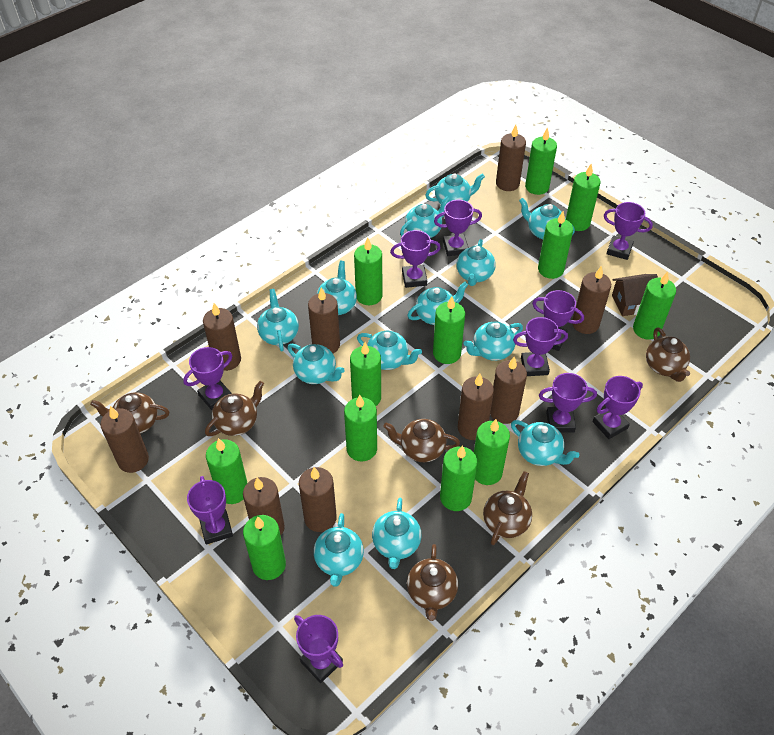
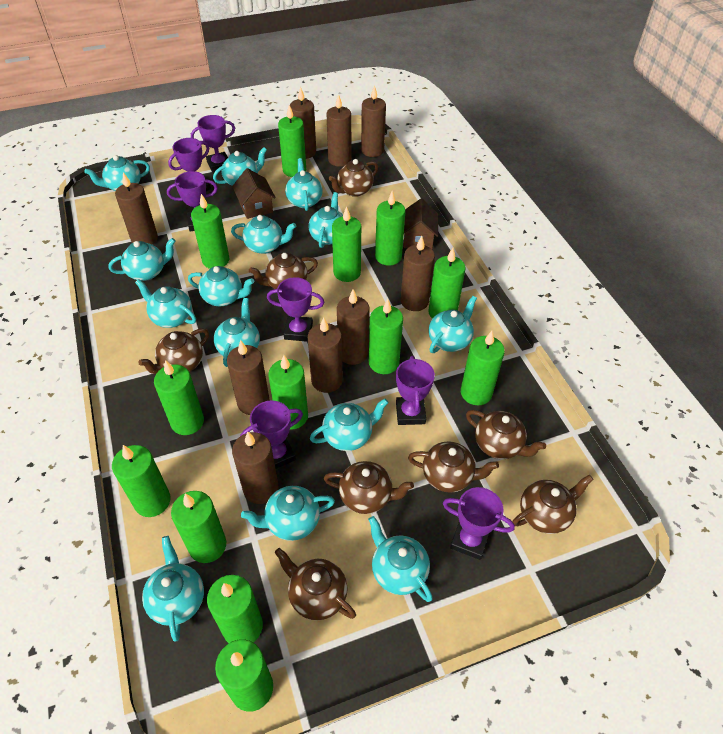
brown house: [612,274,658,316] = 1 -> [232,168,276,219] [404,199,438,249] = 2
brown teapot: [90,392,169,434] [205,381,264,436] [383,419,460,462] [407,544,458,621] [483,471,532,545] [646,328,690,382] = 6 -> [138,328,209,374] [249,253,318,289] [275,548,356,620] [324,461,414,514] [328,159,378,197] [408,441,499,493] [466,410,546,459] [512,475,594,534] = 8
green candle: [206,438,247,504] [243,515,286,580] [344,395,377,462] [350,342,381,406] [354,238,382,305] [433,296,465,364] [440,445,477,511] [474,419,510,485] [525,127,557,195] [538,211,573,279] [566,164,600,231] [633,271,676,340] = 12 -> [112,445,171,517] [154,360,204,435] [171,491,226,563] [191,194,229,269] [207,575,263,643] [215,639,273,712] [268,355,308,430] [278,105,306,177] [332,206,361,282] [369,299,403,374] [375,191,406,266] [428,248,466,319] [461,331,505,405] = 13
purple trophy: [183,347,232,410] [187,476,233,544] [294,615,343,683] [390,230,441,288] [434,200,482,256] [513,317,568,376] [532,290,584,351] [539,373,597,433] [593,376,643,439] [604,202,653,260] = 10 -> [167,171,218,231] [168,138,211,191] [191,115,235,173] [240,400,303,469] [267,277,324,342] [396,356,435,425] [443,487,515,560] = 7
turquoise teapot: [257,289,299,352] [287,344,345,384] [314,513,364,587] [317,261,357,315] [357,331,422,370] [372,498,421,569] [400,196,450,238] [407,281,468,325] [426,173,485,204] [456,239,496,286] [464,321,523,361] [511,420,579,466] [519,198,575,239] = 13 -> [84,155,150,191] [108,238,176,281] [135,279,196,328] [142,536,204,642] [188,266,254,306] [213,147,267,186] [214,298,260,367] [231,215,296,254] [241,486,335,541] [285,158,323,211] [308,192,343,248] [310,398,389,451] [368,516,433,602] [428,296,477,353] = 14

